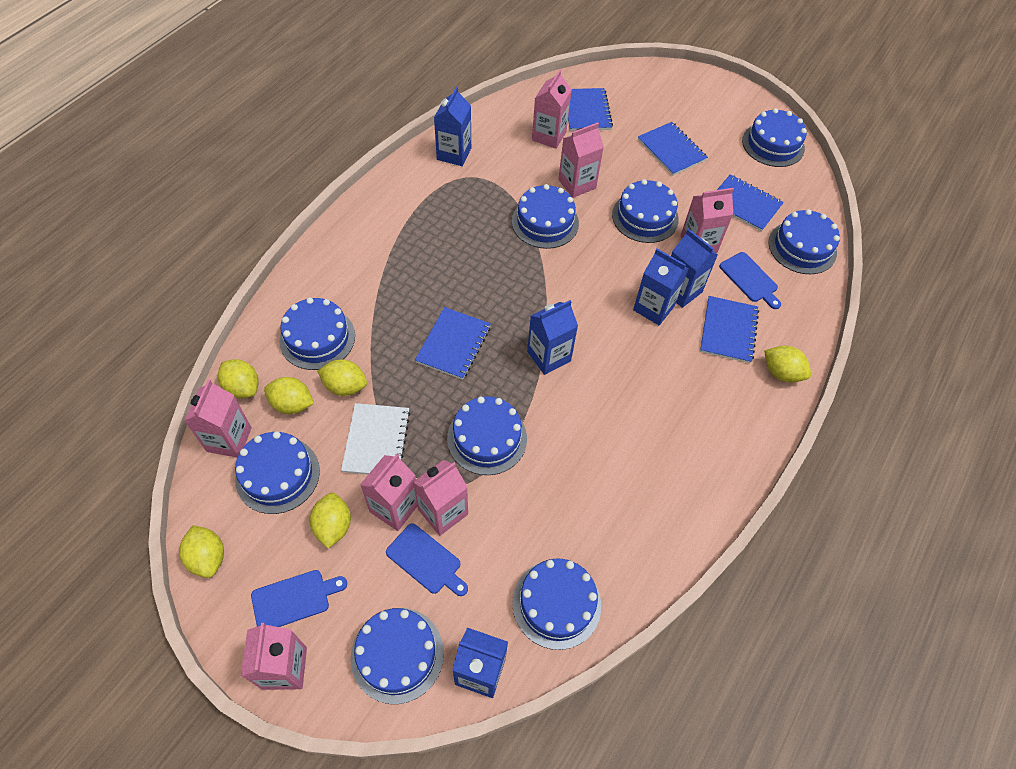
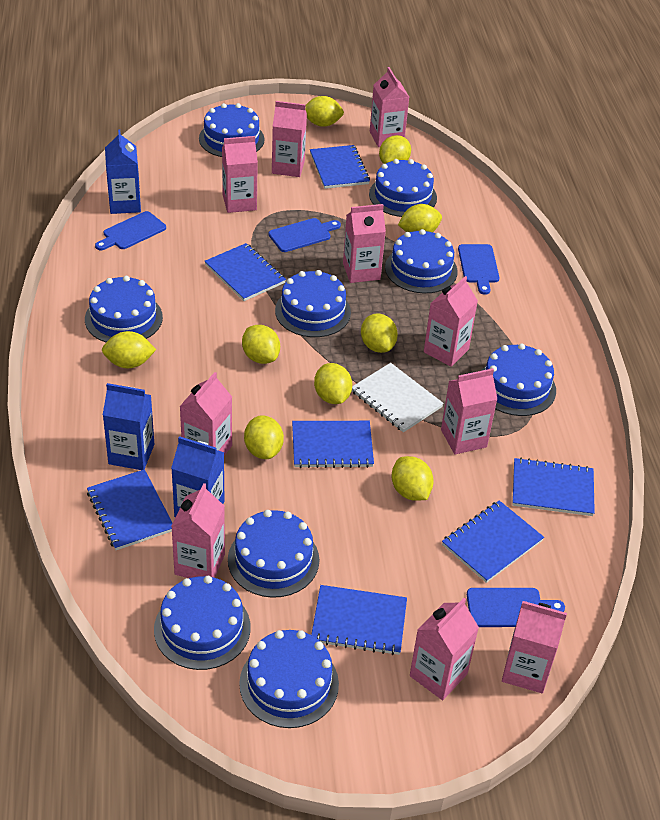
blue carton: [434,87,471,166] [452,627,508,698] [527,300,578,375] [633,249,688,325] [671,229,718,308] = 5 -> [103,383,154,470] [105,130,141,214] [171,436,225,517] = 3
blue cutting board: [251,570,347,627] [386,524,468,596] [719,252,781,309] = 3 -> [95,211,166,250] [268,218,341,252] [458,244,499,295] [467,588,565,627] = 4
blue notebook: [415,307,491,380] [568,88,613,131] [638,122,708,176] [700,296,759,363] [717,175,784,232] = 5 -> [87,469,173,550] [205,243,286,301] [292,421,374,468] [310,145,370,189] [311,585,407,655] [442,500,544,583] [512,458,595,516] = 7
pink carton: [184,379,252,458] [241,623,307,690] [360,454,417,531] [413,460,468,536] [532,70,572,149] [558,122,604,198] [680,188,734,253] = 7 -> [171,483,225,578] [180,372,232,456] [222,136,258,213] [272,101,307,177] [343,204,386,283] [370,67,409,147] [410,598,479,700] [424,276,478,367] [441,368,497,454] [502,601,567,693] = 10
yellow lemon: [179,525,224,578] [218,359,259,398] [264,377,314,414] [310,493,351,548] [317,360,367,396] [764,346,811,383] = 6 -> [102,331,156,368] [242,325,280,364] [244,415,284,459] [305,96,344,127] [314,363,352,404] [361,313,398,353] [379,135,411,164] [392,456,434,501] [398,204,442,232] = 9

